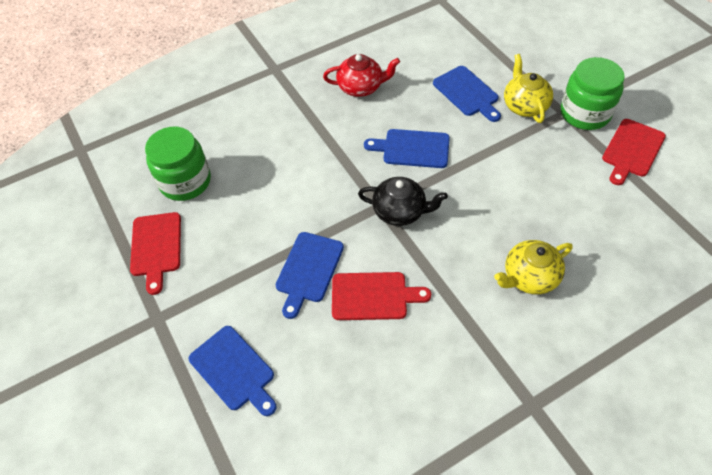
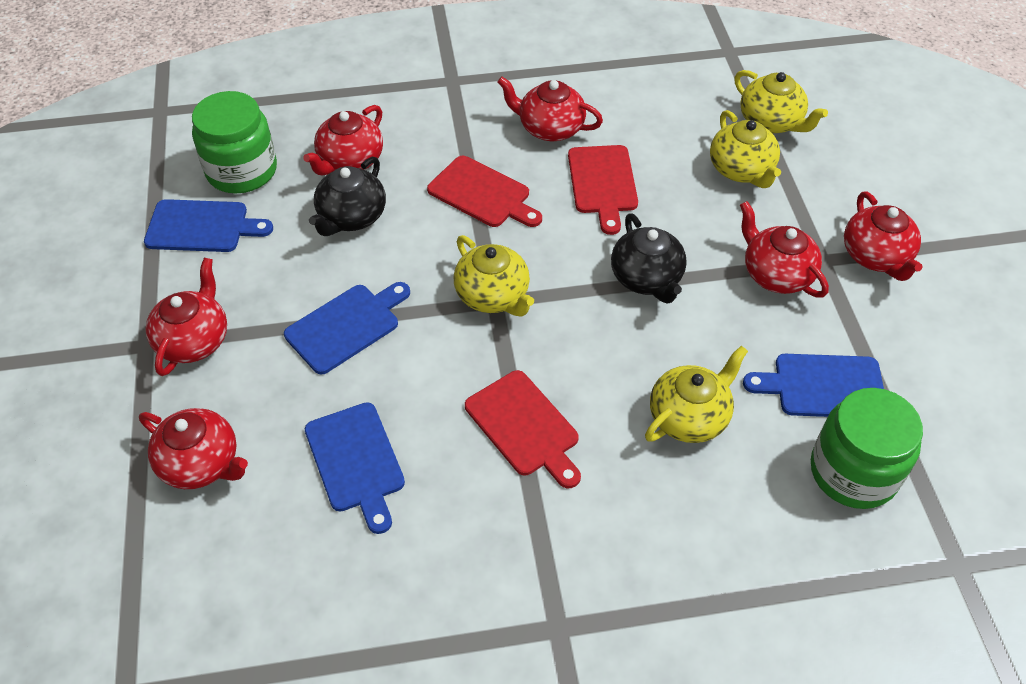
black teapot: [358,177,448,226] = 1 -> [309,157,386,236] [611,213,687,304] = 2
red teapot: [323,54,400,97] = 1 -> [139,408,248,489] [145,258,227,376] [304,105,383,176] [498,77,603,141] [740,201,829,298] [844,192,923,281] = 6
yellow teapot: [494,240,573,295] [504,54,553,123] = 2 -> [454,235,534,316] [645,346,748,443] [710,110,781,188] [734,70,828,133] = 4

